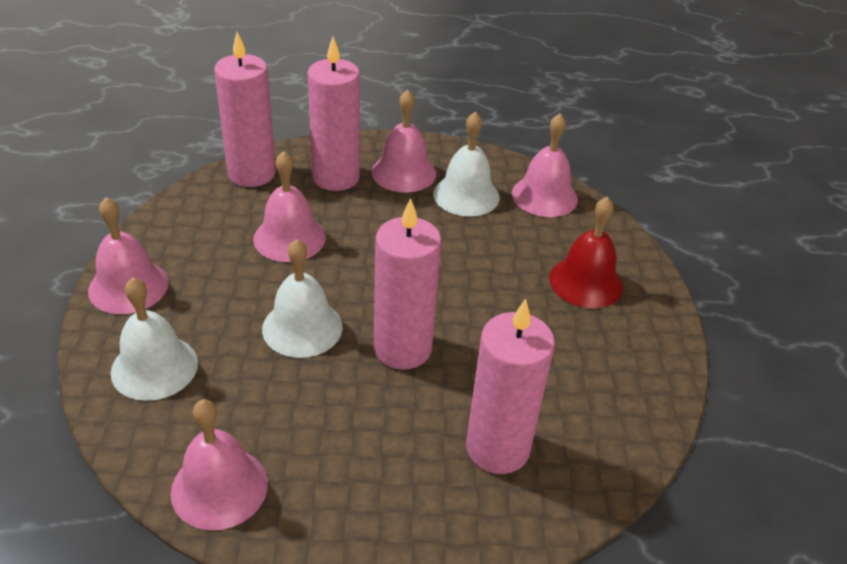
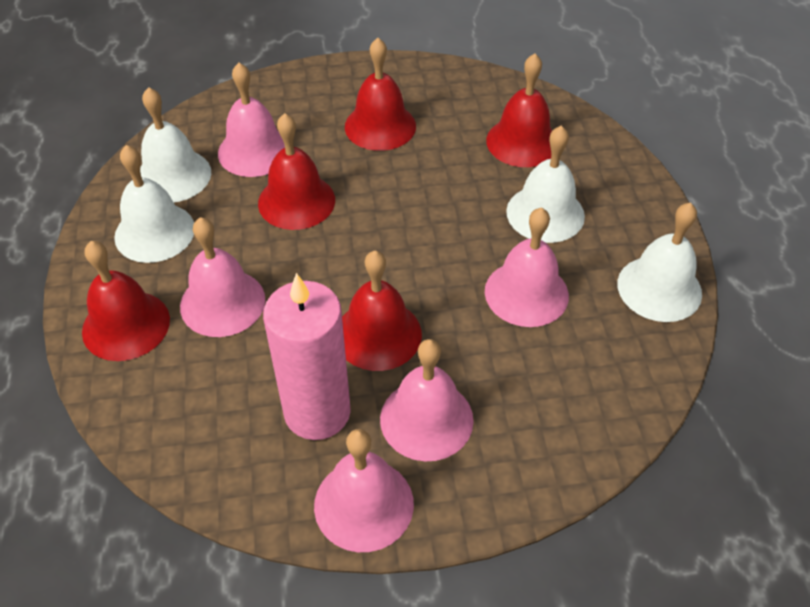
pink candle: [214,32,276,187] [308,37,360,191] [374,198,441,370] [466,299,555,474] = 4 -> [263,273,351,440] = 1
red bell: [549,197,623,308] = 1 -> [82,241,170,361] [258,113,335,230] [342,251,422,371] [345,38,416,151] [486,53,552,167] = 5
white bell: [111,277,198,401] [262,239,343,358] [433,112,500,217] = 3 -> [114,145,194,263] [140,87,211,202] [506,125,585,243] [617,203,702,322] = 4

